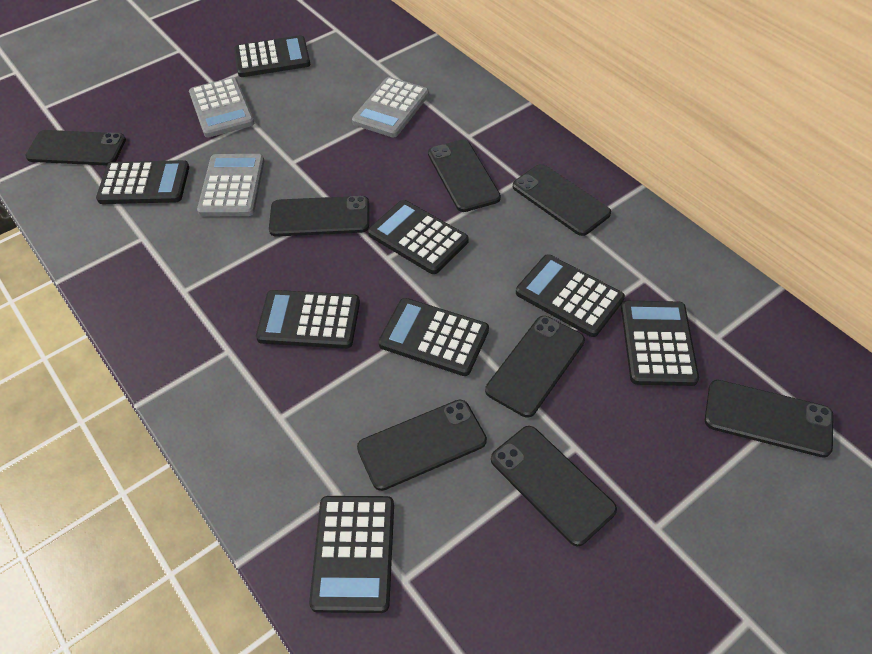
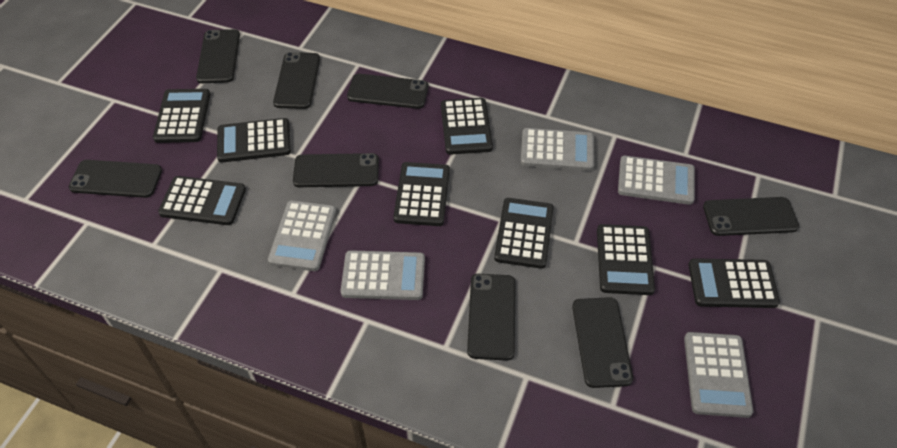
grey calculator: [189,77,254,137] [197,154,264,216] [352,77,429,138] = 3 -> [268,200,336,271] [341,250,425,300] [521,128,594,171] [618,156,695,205] [684,332,753,418] = 5

